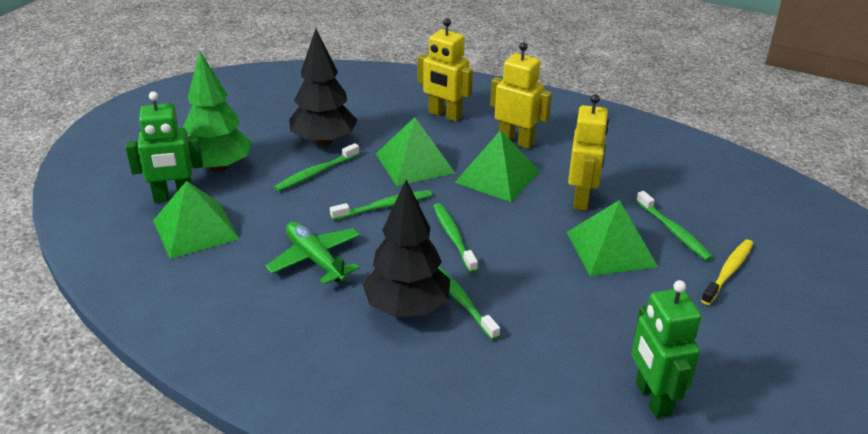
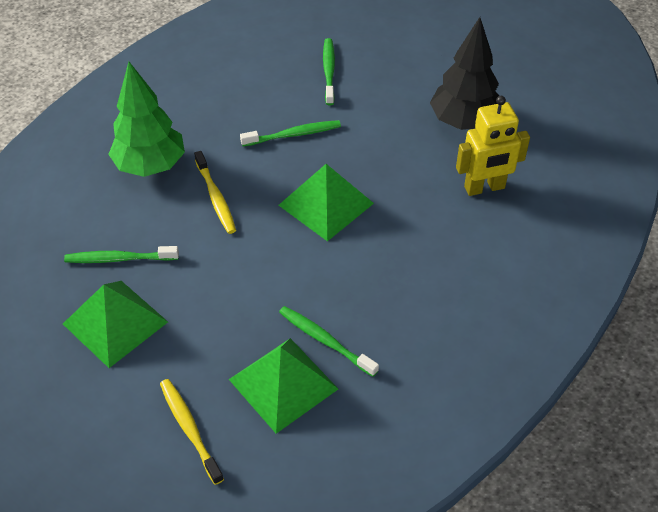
black tree: [289,29,357,146] [363,179,450,317] = 2 -> [430,17,499,130] = 1
green plane: [266,222,360,285] = 1 -> none = 0
green pyramid: [153,181,239,259] [376,117,455,186] [454,130,540,202] [567,200,658,276] = 4 -> [63,281,168,368] [229,338,338,434] [279,164,374,241] = 3
green robot: [125,91,203,203] [631,280,701,418] = 2 -> none = 0
green toothbrush: [274,143,359,191] [330,190,432,220] [433,203,478,273] [438,267,500,340] [636,191,713,261] = 5 -> [64,246,179,263] [240,120,341,147] [279,306,379,377] [323,38,335,105] = 4
yellow robot: [417,18,473,122] [490,42,552,149] [568,94,609,211] = 3 -> [456,96,530,196] = 1
yellow toothbrush: [701,239,753,305] = 1 -> [160,379,224,485] [194,151,236,234] = 2

